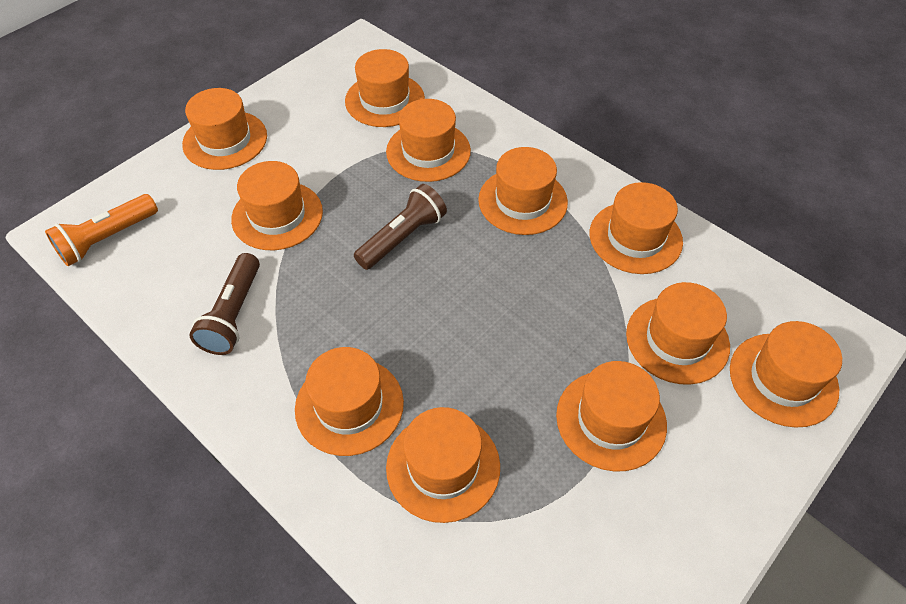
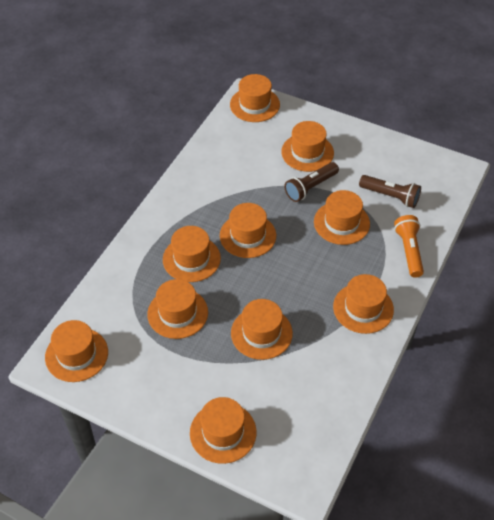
orange hat: [182,88,267,170] [231,161,323,250] [295,347,404,456] [345,49,425,127] [386,99,471,182] [386,407,500,523] [478,147,568,235] [556,361,667,472] [590,182,683,274] [626,282,730,385] [730,321,842,428] = 11 -> [45,320,108,382] [147,279,208,339] [163,226,221,282] [190,397,256,464] [220,203,276,258] [230,74,280,122] [231,299,293,360] [281,121,334,172] [314,190,370,245] [333,274,394,334] = 10

